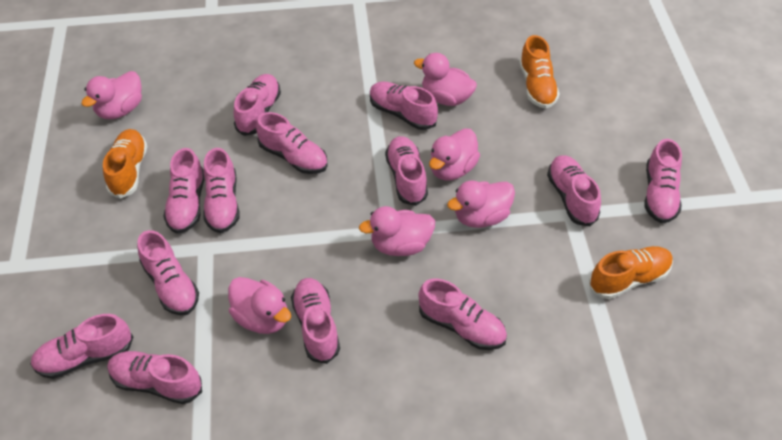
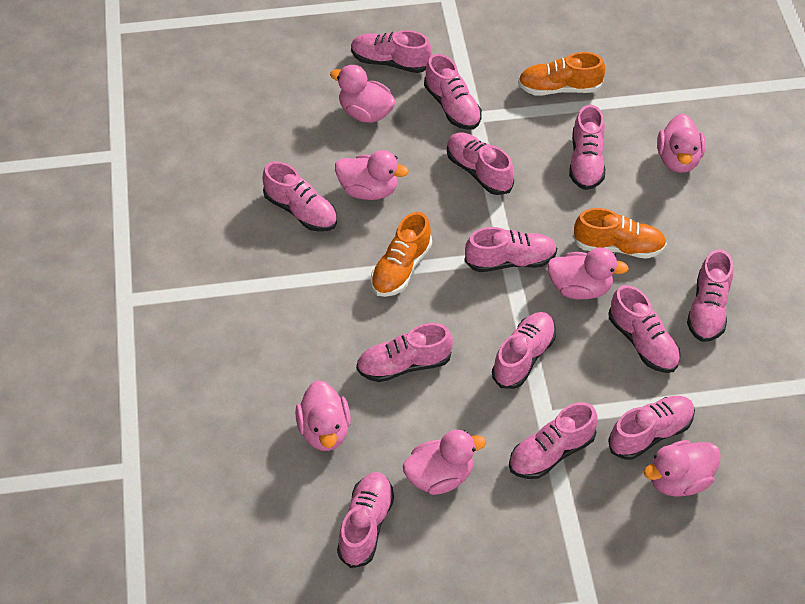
pink duck: [81,71,142,119] [228,277,291,334] [359,206,435,256] [414,53,477,106] [429,128,480,180] [447,181,515,228] = 6 -> [295,380,351,451] [330,65,396,123] [335,150,409,200] [403,430,486,495] [547,247,629,300] [644,440,721,497] [657,114,705,173] = 7

